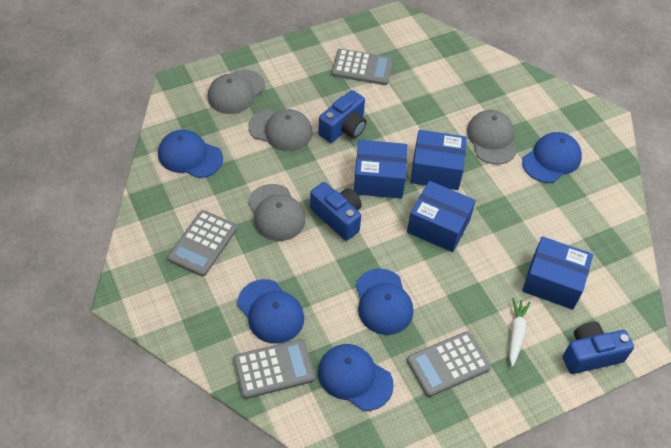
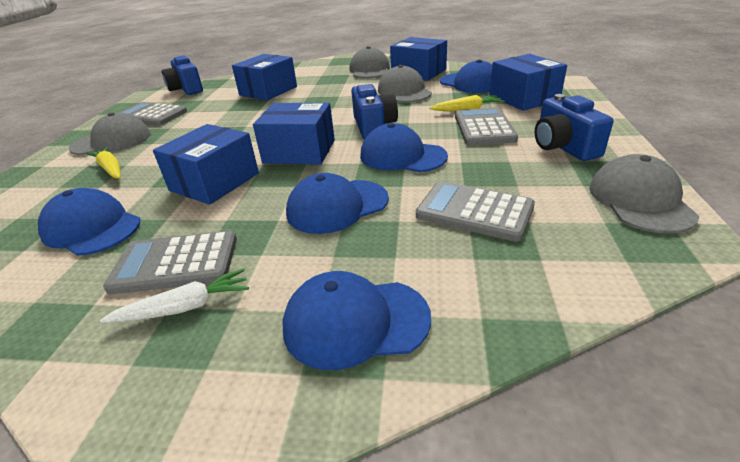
blue box: [354,140,407,199] [407,181,476,252] [410,130,467,190] [522,236,593,310] = 4 -> [153,124,259,205] [232,54,297,101] [253,103,335,165] [390,37,447,81] [490,54,567,111] = 5
yellow carrot: none = 0 -> [86,147,121,178] [429,95,505,111] = 2

